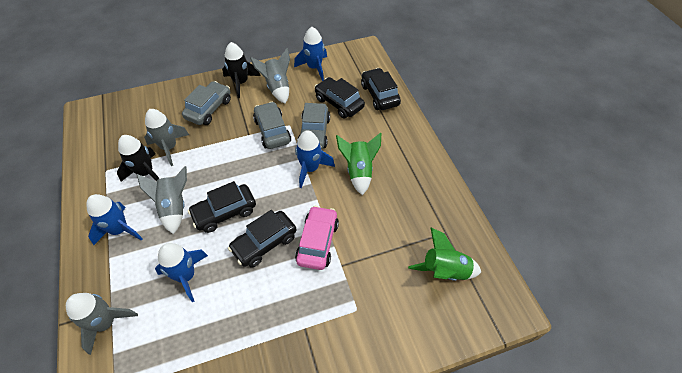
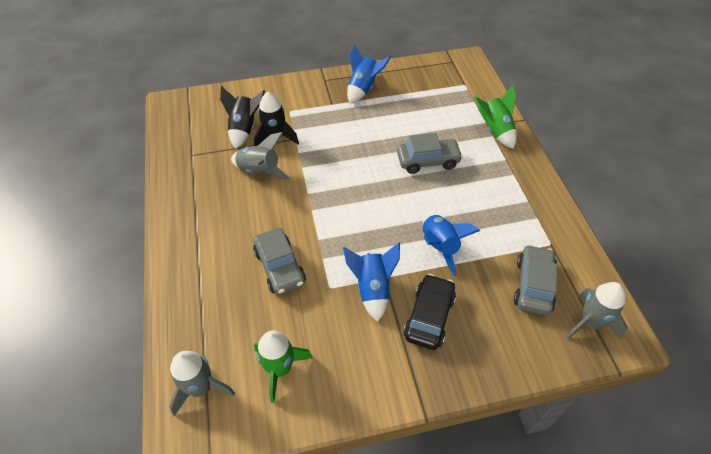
black car: [188,181,256,233] [228,210,296,268] [314,77,365,119] [361,68,401,110] = 4 -> [403,274,456,350] = 1
blue rocket: [86,194,143,245] [155,243,208,302] [294,27,327,81] [295,130,335,188] = 4 -> [343,242,400,322] [347,45,391,103] [423,214,480,276] = 3
grey rocket: [66,293,138,355] [137,166,187,234] [144,109,189,166] [250,48,290,104] = 4 -> [169,351,235,416] [231,132,290,180] [565,282,628,339] = 3
pink car: [295,206,339,270] = 1 -> none = 0

